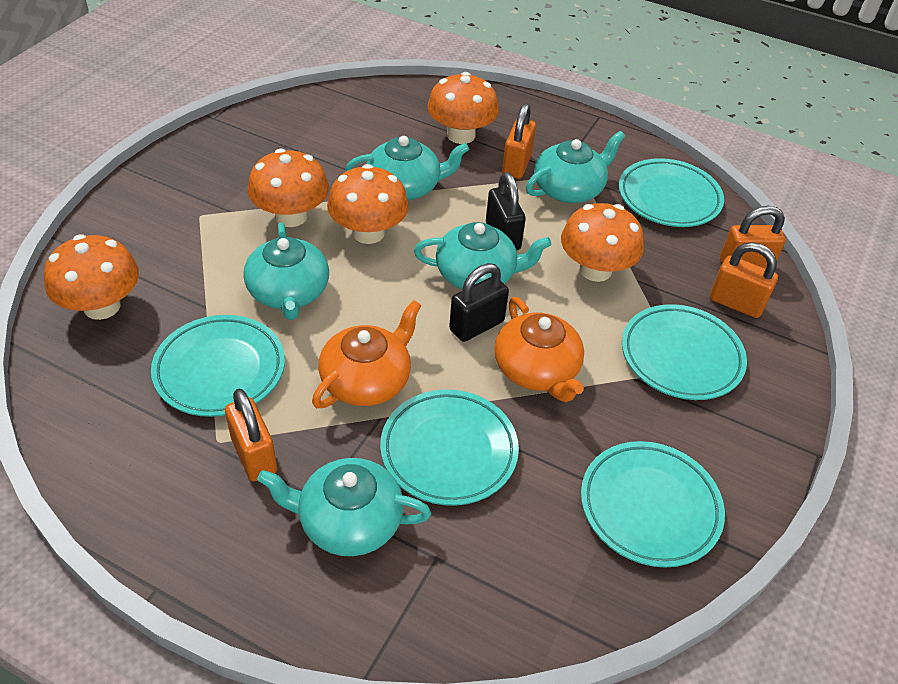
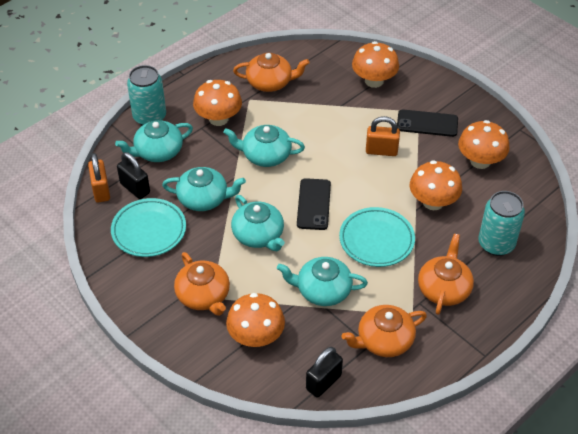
black phone: none = 0 -> [297,178,331,230] [397,109,458,137] = 2
orange padlock: [225,388,277,482] [502,103,536,179] [710,242,778,318] [720,206,786,269] = 4 -> [88,153,110,203] [366,116,400,156] = 2
orange teapot: [312,300,421,408] [494,297,584,402] = 2 -> [174,252,230,316] [233,53,309,92] [342,305,427,357] [418,234,474,315] = 4
turquoise can: none = 0 -> [127,65,166,126] [478,191,525,256] = 2
turquoise plate: [151,315,285,417] [380,390,519,506] [581,441,725,568] [619,158,724,227] [622,304,747,400] = 5 -> [111,198,186,257] [339,207,415,267] = 2

